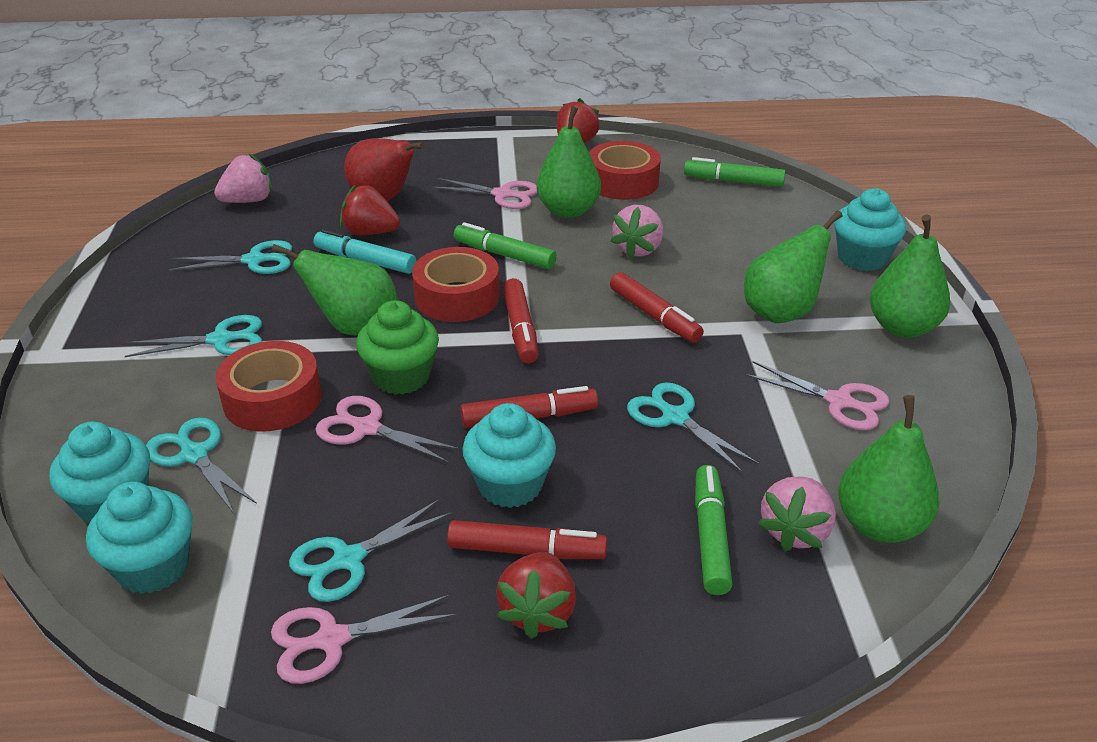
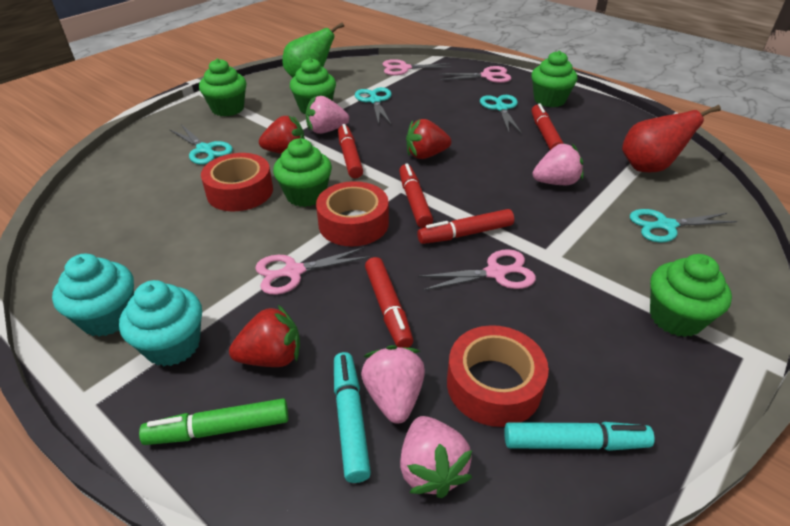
green cupcake: [356,300,439,395] = 1 -> [199,59,247,117] [273,138,332,207] [290,58,336,114] [531,51,577,107] [650,254,732,337] = 5
green marker: [454,222,557,269] [684,157,786,187] [695,465,733,595] = 3 -> [139,398,288,445] = 1
green pear: [272,244,397,336] [536,106,601,218] [744,210,842,323] [838,395,940,543] [870,215,950,338] = 5 -> [282,22,344,78] = 1
pink strawberry: [214,154,273,203] [611,205,663,259] [758,476,836,552] = 3 -> [306,96,349,134] [361,345,425,424] [400,416,472,498] [533,143,584,185] = 4
red marker: [447,520,607,559] [460,386,598,428] [503,278,539,363] [610,272,704,343] = 4 -> [338,124,363,178] [365,257,413,348] [399,164,433,228] [417,209,514,244] [531,103,564,150] = 5
turquoise cupcake: [49,422,150,524] [86,482,193,594] [462,403,556,508] [834,188,906,271] = 4 -> [52,254,134,337] [119,280,202,366] = 2
turquoise marker: [314,229,416,274] = 1 -> [334,352,371,483] [504,422,655,451] = 2
turquoise scissors: [125,315,262,357] [146,418,257,514] [169,240,292,274] [289,499,453,602] [627,382,759,473] = 5 -> [169,124,233,165] [355,87,391,124] [480,95,522,134] [630,209,737,243] = 4

